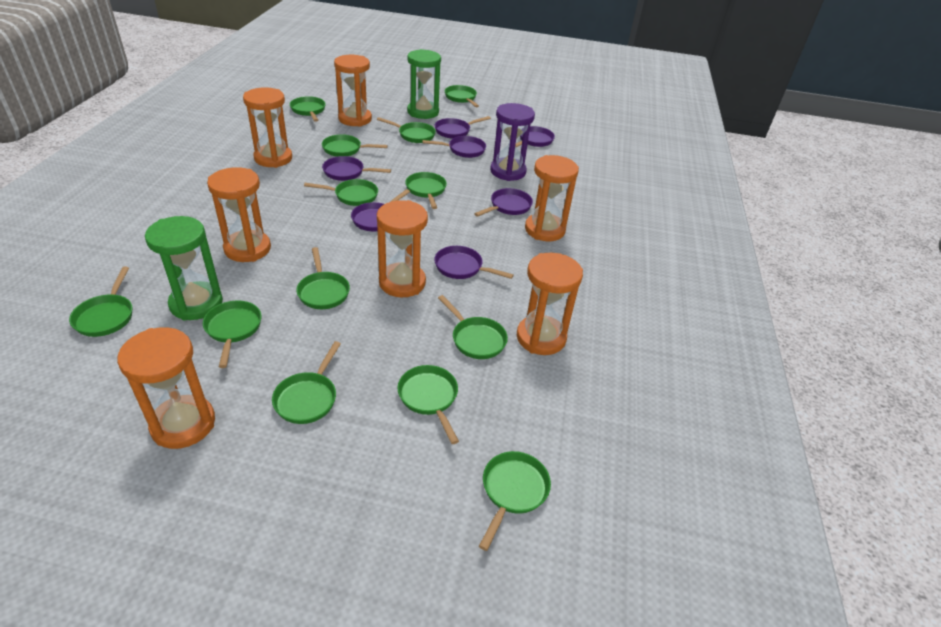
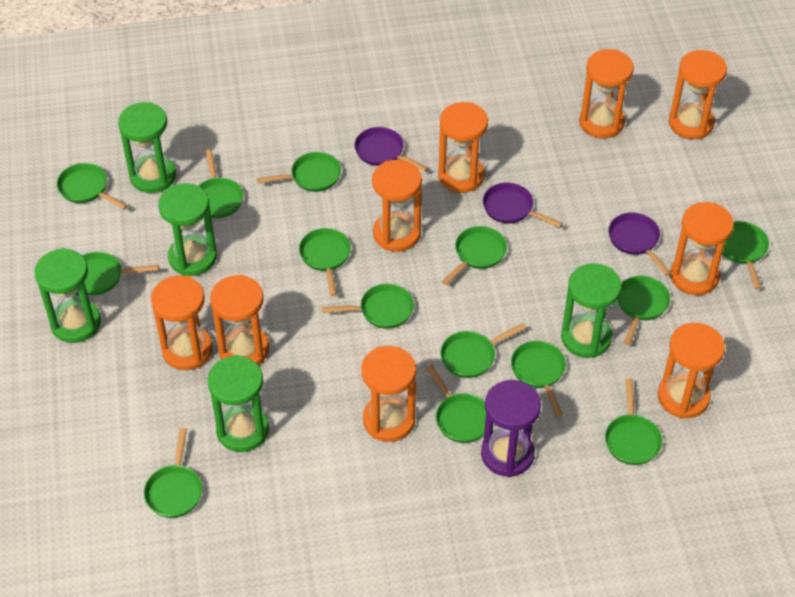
green hourglass: [145,216,223,320] [407,49,441,119] = 2 -> [35,248,101,343] [118,102,176,193] [158,183,217,276] [208,355,269,452] [561,263,622,358] = 5
green pan: [69,266,132,337] [203,301,261,368] [272,341,341,424] [290,96,326,122] [296,247,350,309] [304,179,378,206] [322,134,388,157] [377,117,436,143] [397,365,459,444] [405,172,447,209] [438,295,508,359] [445,85,479,107] [479,451,551,551] = 13 -> [57,163,128,210] [82,252,159,295] [144,428,202,518] [198,149,243,218] [257,152,341,192] [299,228,351,296] [322,284,414,329] [426,365,486,443] [440,323,526,378] [442,226,507,285] [511,341,566,417] [605,379,662,465] [618,276,670,345] [722,221,769,289] = 14
orange hourglass: [117,327,215,449] [207,167,271,262] [243,87,292,168] [334,55,372,127] [377,200,428,297] [517,253,583,355] [525,155,579,241] = 7 -> [151,276,213,370] [210,275,269,365] [361,346,416,442] [372,160,422,252] [438,102,488,193] [579,49,634,138] [658,323,725,419] [669,50,727,139] [670,202,734,295] = 9
purple pan: [322,156,391,181] [351,189,410,231] [422,136,486,158] [434,246,514,279] [435,116,491,139] [474,188,533,217] [515,126,555,147] = 7 -> [354,127,428,172] [483,183,563,228] [608,213,671,275] = 3

